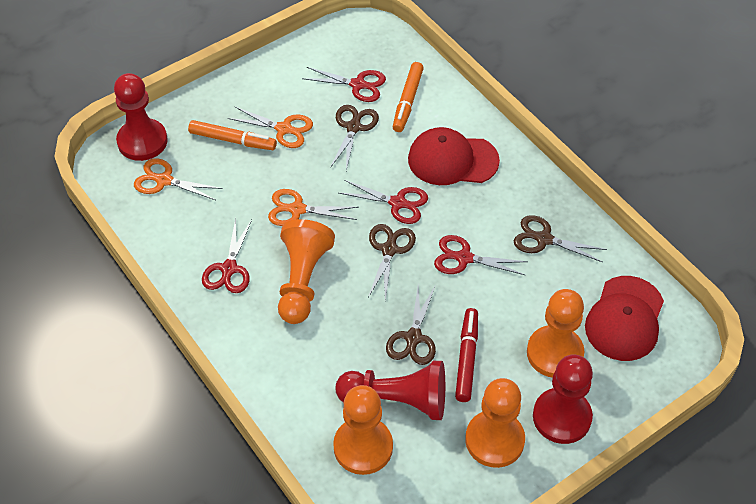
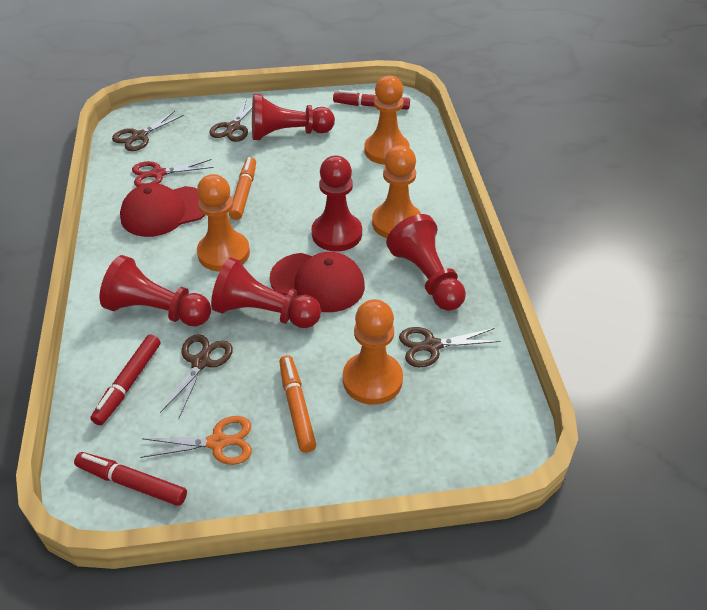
orange scissors: [134,158,223,200] [228,106,313,148] [268,189,358,226] = 3 -> [140,416,252,465] = 1
red marker: [455,308,478,402] = 1 -> [74,452,187,506] [90,334,160,425] [333,90,410,110] = 3
red pawn: [114,73,168,161] [336,361,445,420] [533,355,593,444] = 3 -> [100,255,211,326] [211,257,321,328] [252,94,335,140] [312,156,362,251] [386,214,466,311] = 5
red scissors: [202,218,252,293] [302,67,386,102] [339,180,428,224] [434,235,528,275] = 4 -> [132,159,214,187] = 1

